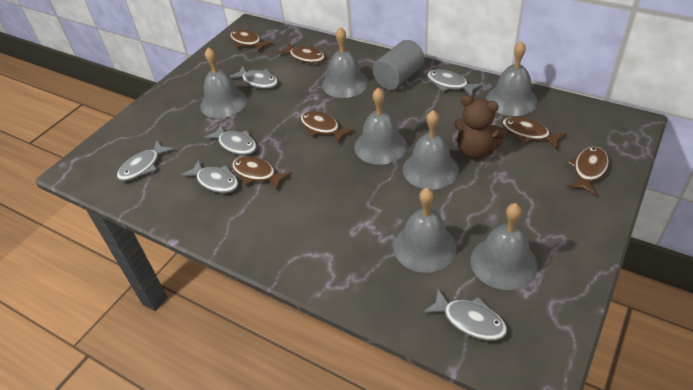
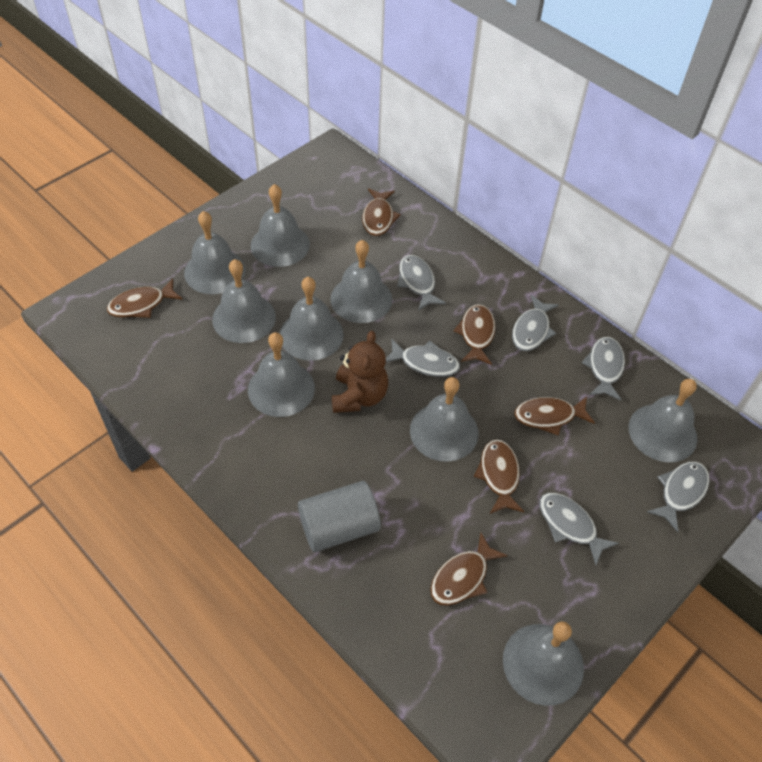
grey bell: [200,47,247,118] [322,27,369,98] [354,88,407,165] [393,188,457,273] [403,110,459,190] [471,203,538,290] [486,41,538,116] = 7 -> [184,211,245,294] [212,259,276,343] [248,332,315,417] [251,184,310,267] [280,277,344,361] [330,240,392,323] [410,377,478,462] [503,622,584,706] [629,379,697,462] = 9

